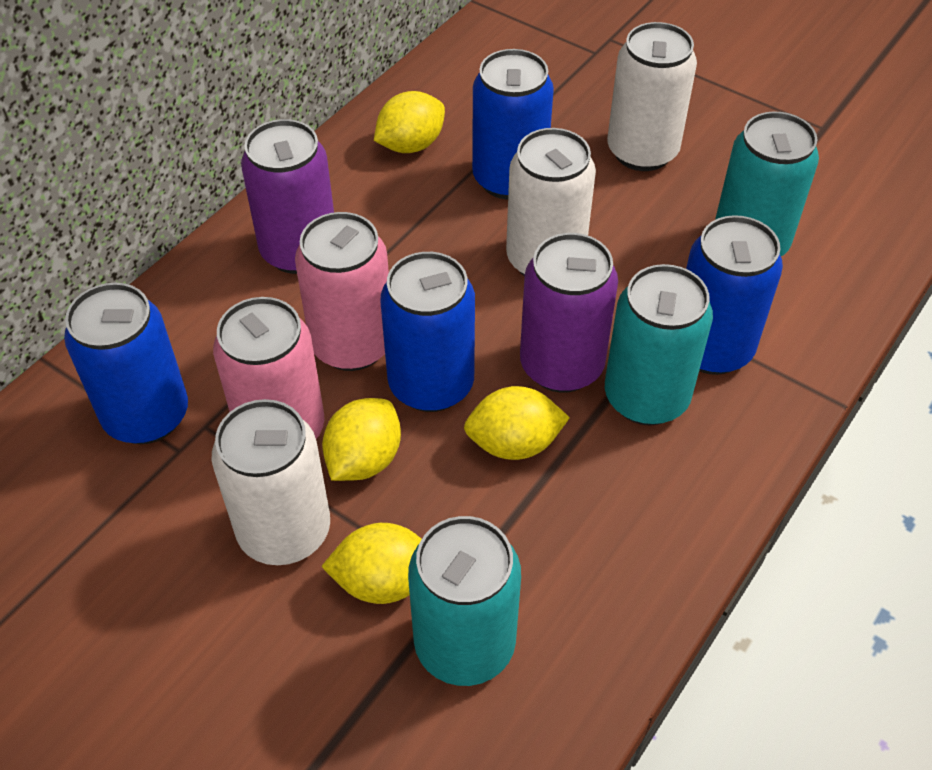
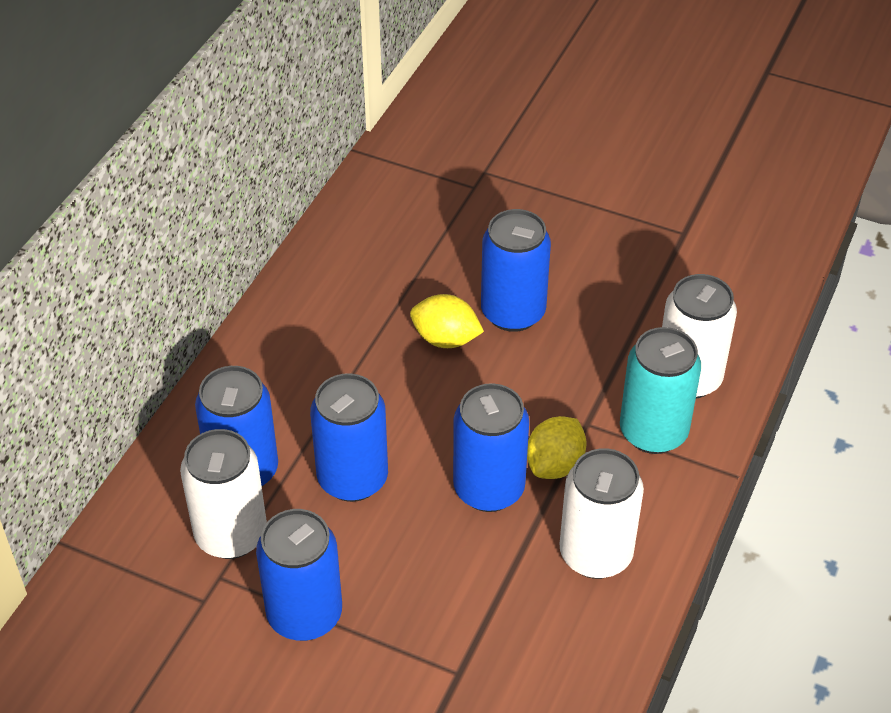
blue can: [64,283,188,444] [380,252,475,412] [472,49,554,200] [686,215,783,375] = 4 -> [195,366,278,486] [256,509,342,641] [310,373,388,502] [453,383,529,512] [481,209,551,332] = 5
pink can: [213,297,325,439] [295,212,389,371] = 2 -> none = 0
purple can: [241,119,334,274] [520,233,618,393] = 2 -> none = 0
turquoise can: [408,516,521,686] [605,264,713,425] [715,112,819,256] = 3 -> [620,327,701,454] = 1
yellow lemon: [321,523,422,604] [322,398,401,481] [374,91,445,153] [464,386,570,460] = 4 -> [410,294,484,348] [527,416,587,479] = 2

